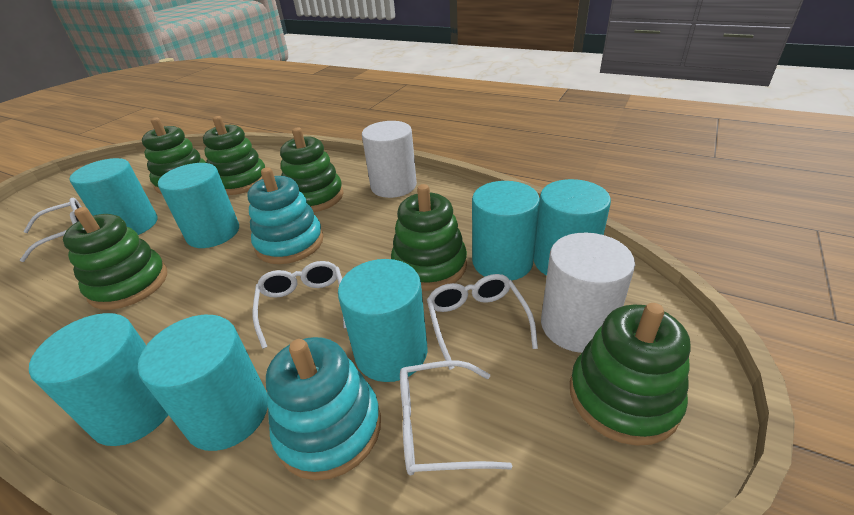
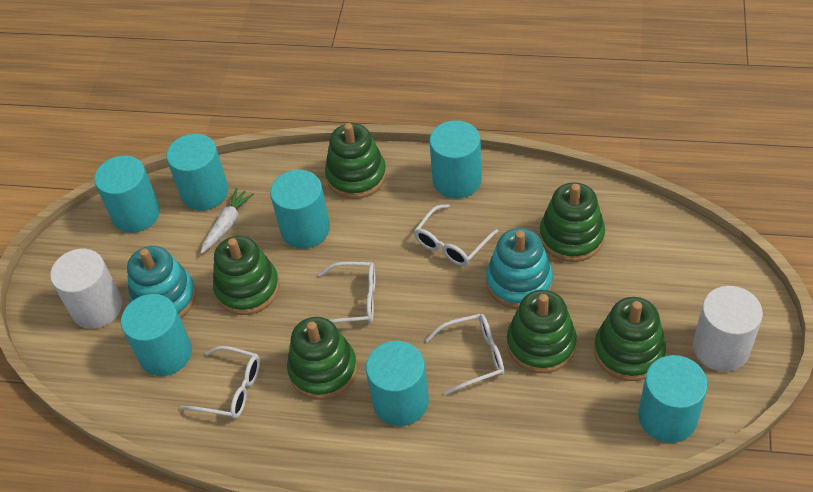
white carrot: none = 0 -> [201,188,254,254] = 1

